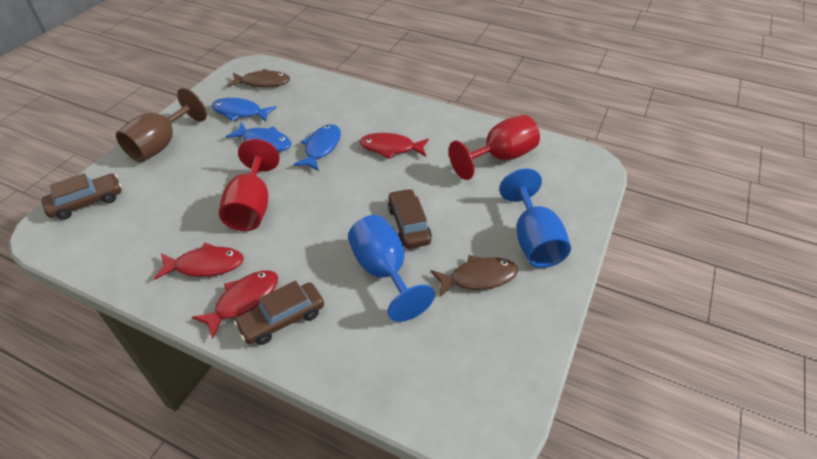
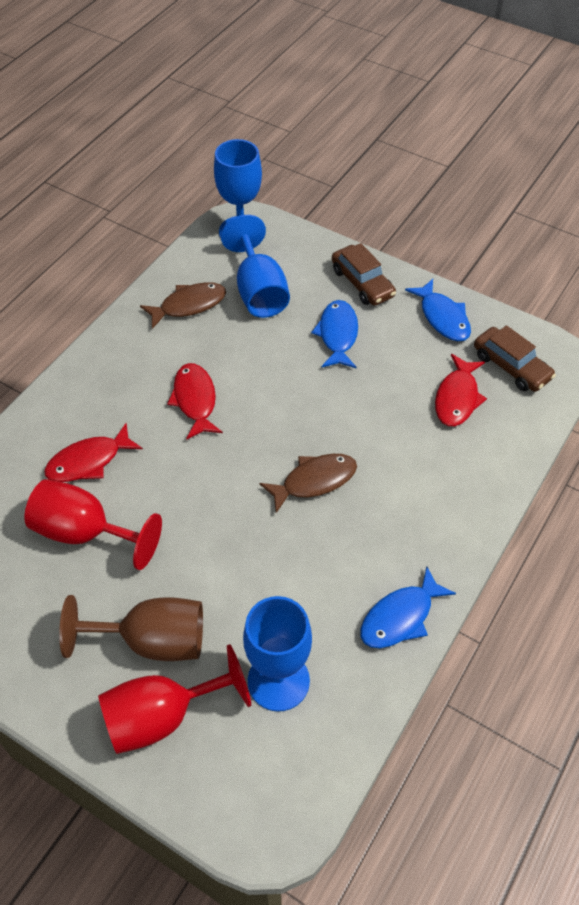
blue goblet: [348,215,435,322] [499,168,571,268] = 2 -> [214,139,262,238] [221,215,290,318] [243,596,312,712] = 3
brown car: [42,173,122,220] [234,281,324,345] [388,189,432,249] = 3 -> [332,243,396,306] [474,325,556,392] = 2

